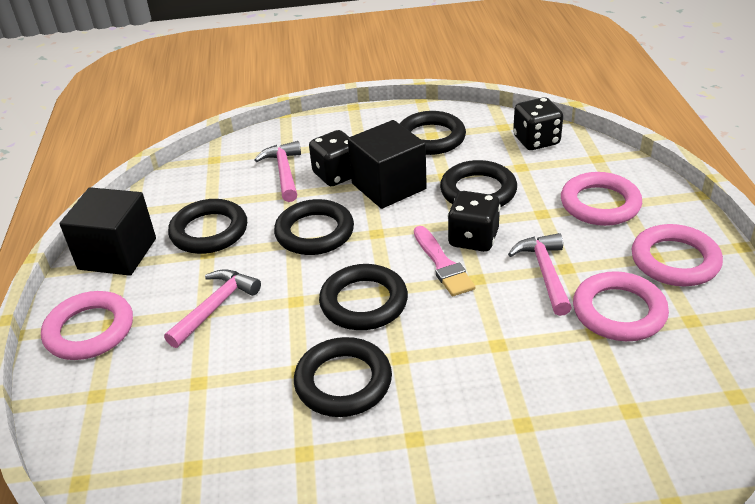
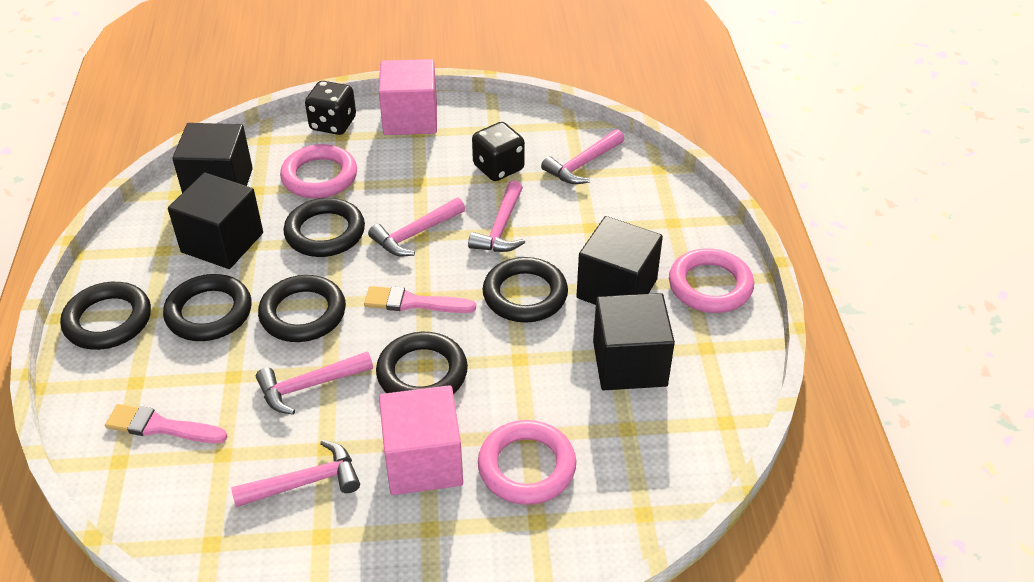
black cube: [59,187,156,276] [348,120,427,209] = 2 -> [168,173,263,269] [172,123,253,193] [576,216,663,305] [593,293,675,390] = 4
black dice: [309,130,351,186] [448,191,501,252] [513,97,563,150] = 3 -> [305,81,356,135] [472,122,525,181] = 2
pink brush: [414,226,475,296] = 1 -> [105,404,228,443] [364,286,476,313] = 2
pink cube: none = 0 -> [379,59,437,135] [379,385,463,495] = 2
pink hammer: [164,269,261,348] [254,141,301,202] [508,233,572,316] = 3 -> [231,440,360,507] [256,351,373,415] [368,197,465,257] [468,180,525,252] [541,129,624,184] = 5
pink ring: [41,291,133,360] [561,172,642,226] [573,271,669,341] [631,224,723,286] = 4 -> [280,144,357,199] [478,420,576,505] [669,248,754,313] = 3

